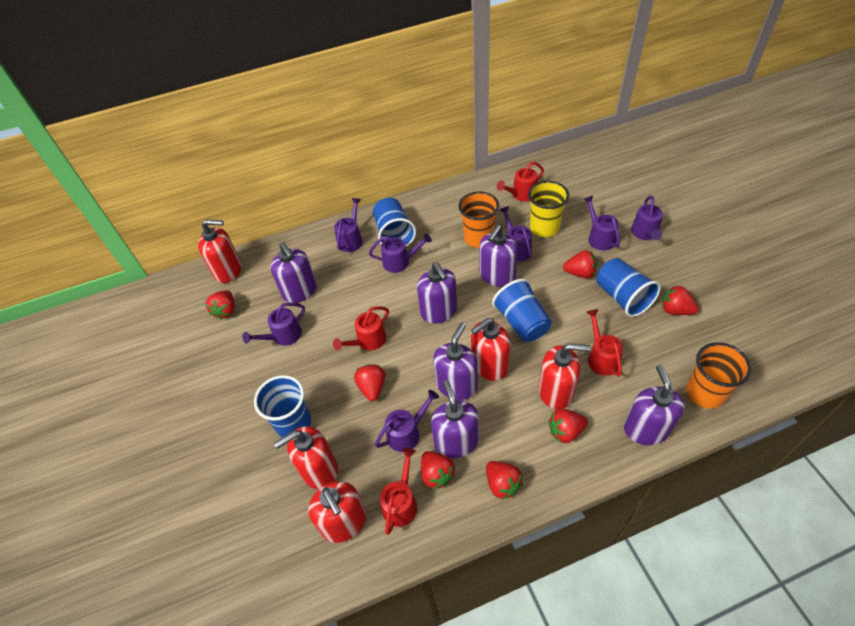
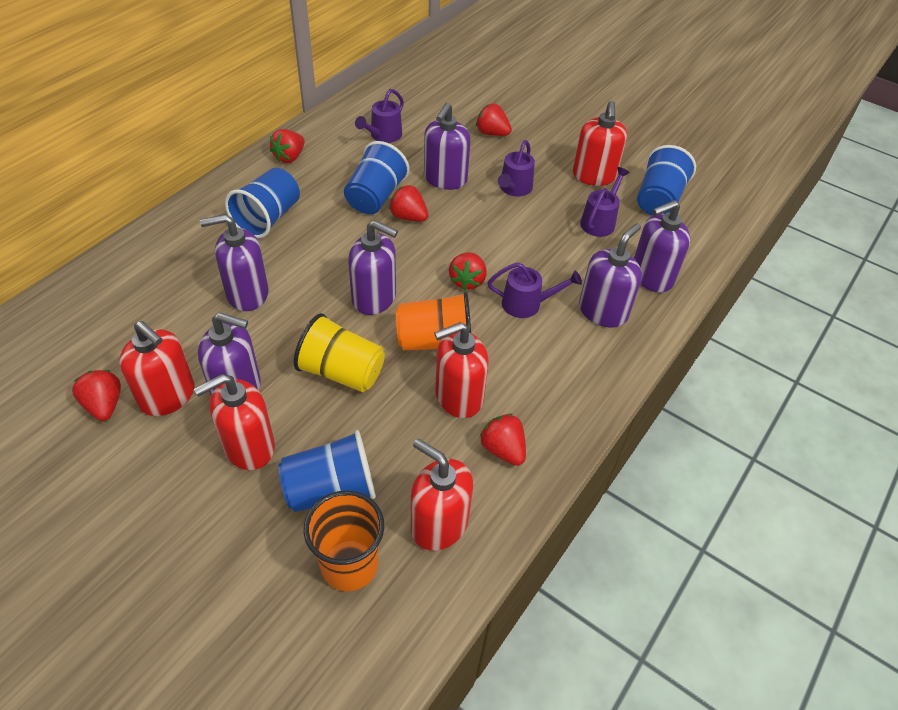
purple watering can: [242,303,305,346] [334,198,363,252] [369,233,432,273] [375,390,439,452] [499,206,532,261] [584,196,620,251] [631,196,663,240] = 7 -> [355,89,404,143] [487,263,582,318] [498,140,535,197] [580,167,630,237] = 4
red strawberry: [206,290,235,319] [354,365,385,401] [421,451,455,489] [486,461,523,500] [549,409,588,443] [563,250,597,278] [662,285,698,315] = 7 -> [72,370,121,421] [270,129,305,163] [389,185,429,222] [449,252,487,290] [476,104,512,136] [480,414,526,466] = 6
red watering can: [333,306,389,351] [380,448,417,535] [497,162,544,201] [587,309,624,377] = 4 -> none = 0

